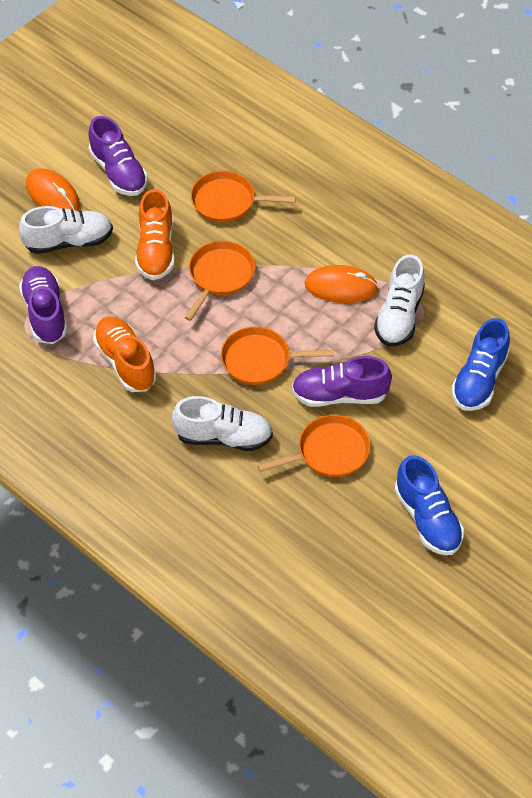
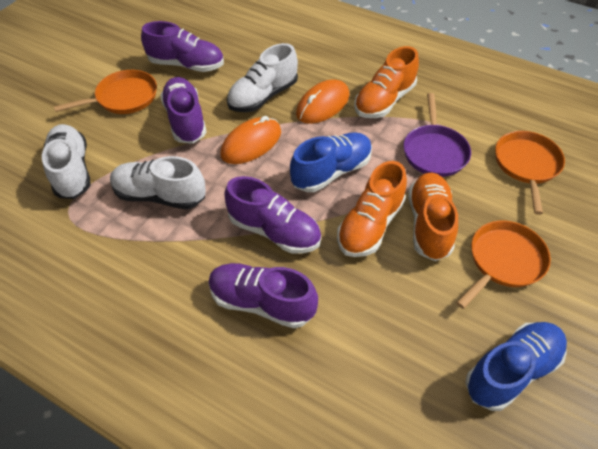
orange pan: [184,241,255,321] [191,171,296,222] [221,327,334,385] [257,415,370,477] = 4 -> [54,70,157,114] [456,221,551,309] [495,131,565,215] = 3
orange shoe: [93,316,157,392] [135,189,175,280] = 2 -> [337,161,407,257] [354,46,419,118] [408,173,458,261] = 3
purple pan: none = 0 -> [403,93,471,177] = 1
purple shoe: [19,266,67,344] [89,116,148,196] [292,356,392,407] = 3 -> [141,21,224,72] [160,77,207,144] [209,263,318,328] [224,176,321,254] = 4

